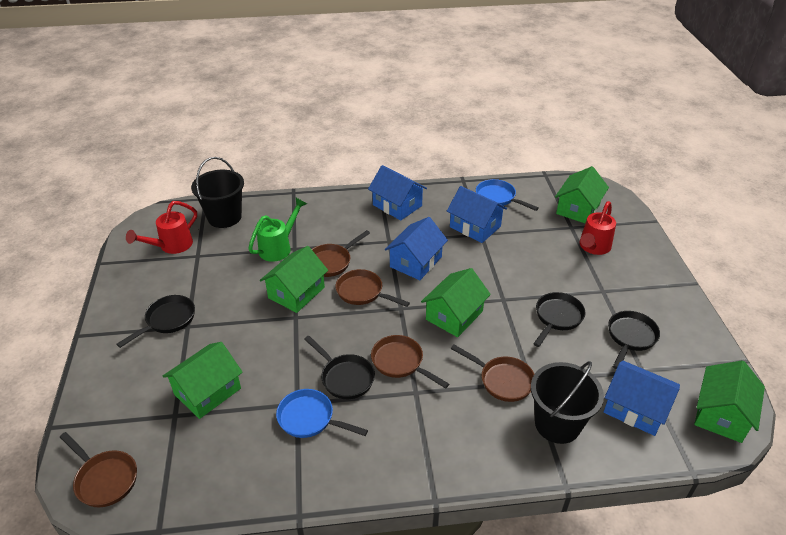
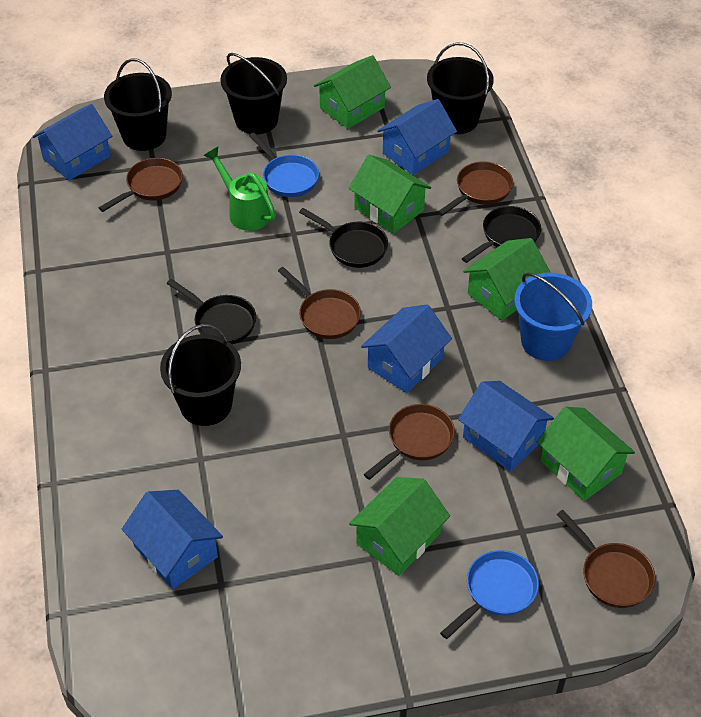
black bucket: [191,157,244,228] [531,361,604,444] = 2 -> [104,58,172,151] [160,324,241,426] [220,53,287,134] [427,43,493,134] = 4
black pan: [116,295,195,348] [304,336,375,399] [533,292,586,347] [608,311,660,369] = 4 -> [167,279,256,344] [299,208,388,268] [462,206,541,263] = 3
blue bucket: none = 0 -> [514,273,592,361] = 1
blue house: [368,165,427,221] [385,217,448,280] [447,186,507,243] [604,361,680,436] = 4 -> [32,104,112,181] [122,490,223,589] [361,304,452,393] [377,99,457,175] [458,381,554,472] = 5
red watering can: [126,201,197,254] [580,201,616,255] = 2 -> none = 0

